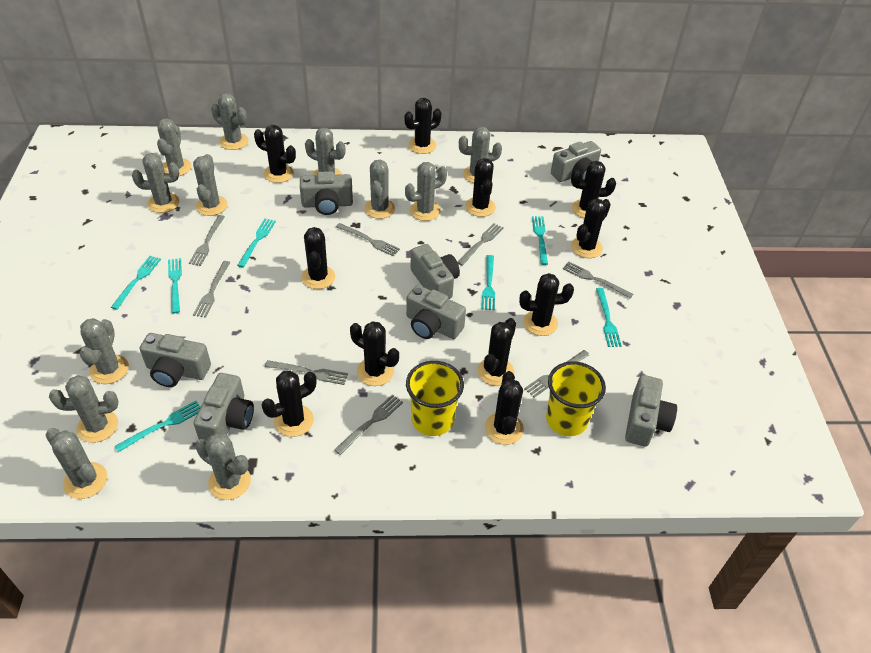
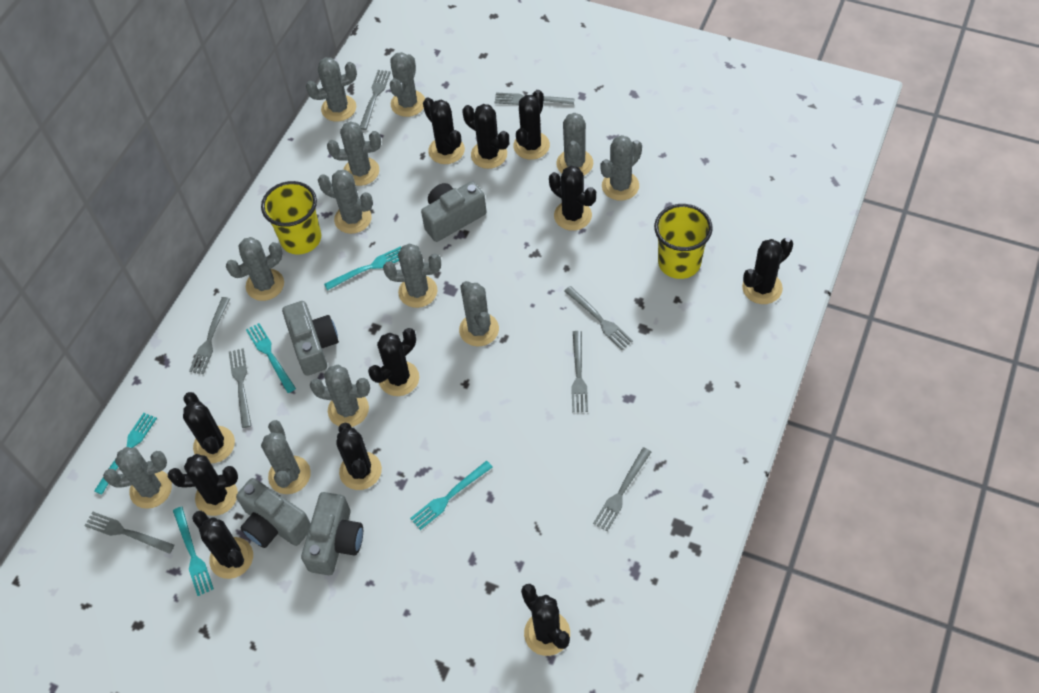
grey camera: [140,333,211,387] [194,373,254,440] [300,171,353,215] [406,285,466,339] [410,244,460,299] [551,141,601,182] [625,375,677,447] = 7 -> [236,478,311,548] [282,301,339,376] [301,492,363,575] [421,181,487,242] = 4
turquoise fork: [111,256,161,310] [115,401,201,452] [168,258,182,313] [237,218,276,268] [482,255,495,310] [532,216,548,265] [596,288,621,347] = 7 -> [94,413,157,495] [173,507,214,596] [246,323,296,393] [324,246,401,290] [410,461,492,530] = 5

